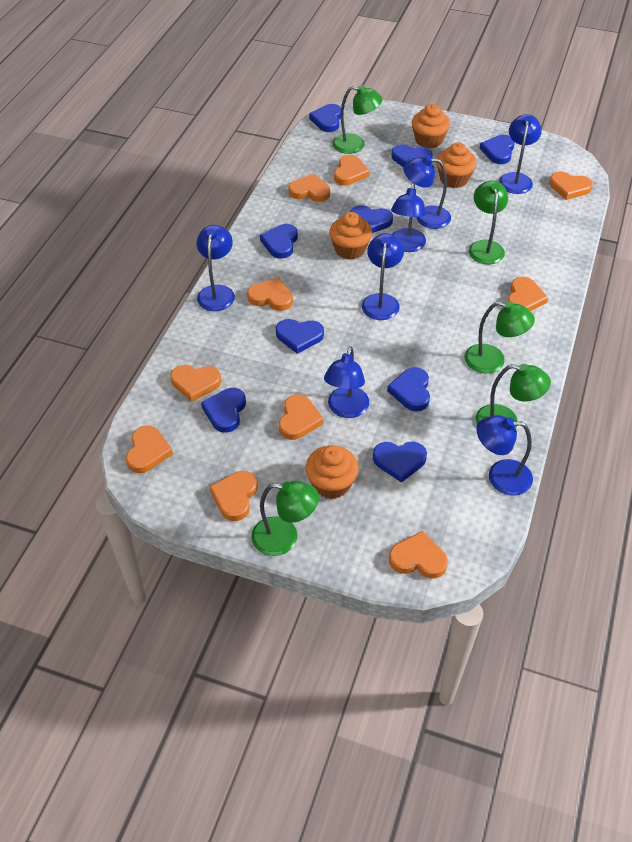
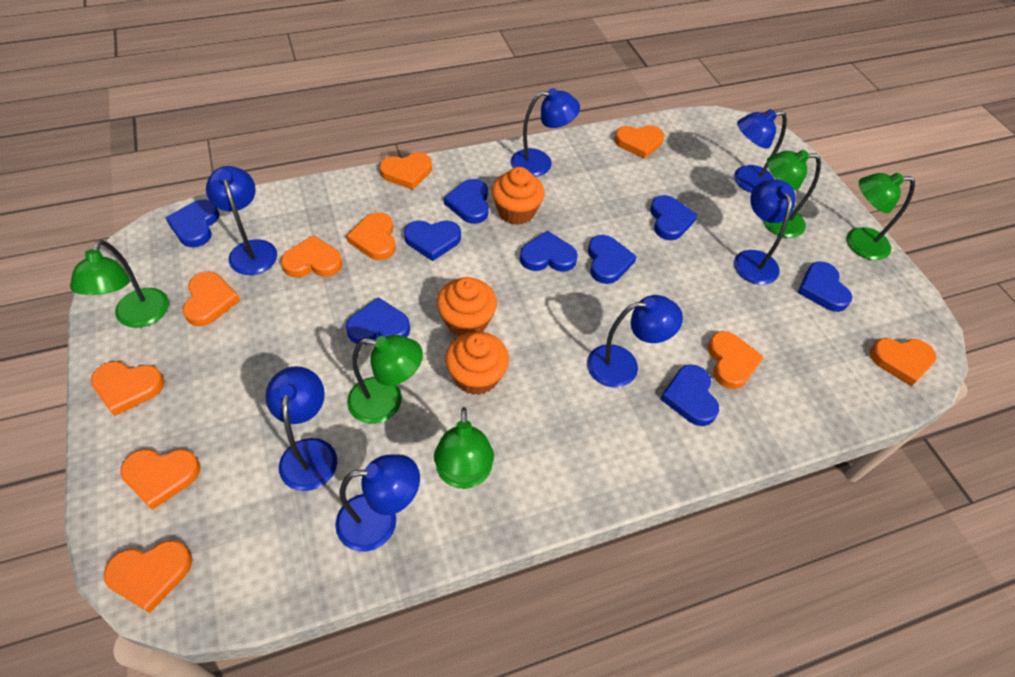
orange cupcake: [306,445,359,499] [329,212,372,260] [412,104,450,149] [437,142,477,188] = 4 -> [437,277,497,337] [445,331,509,395] [492,167,544,225] = 3

